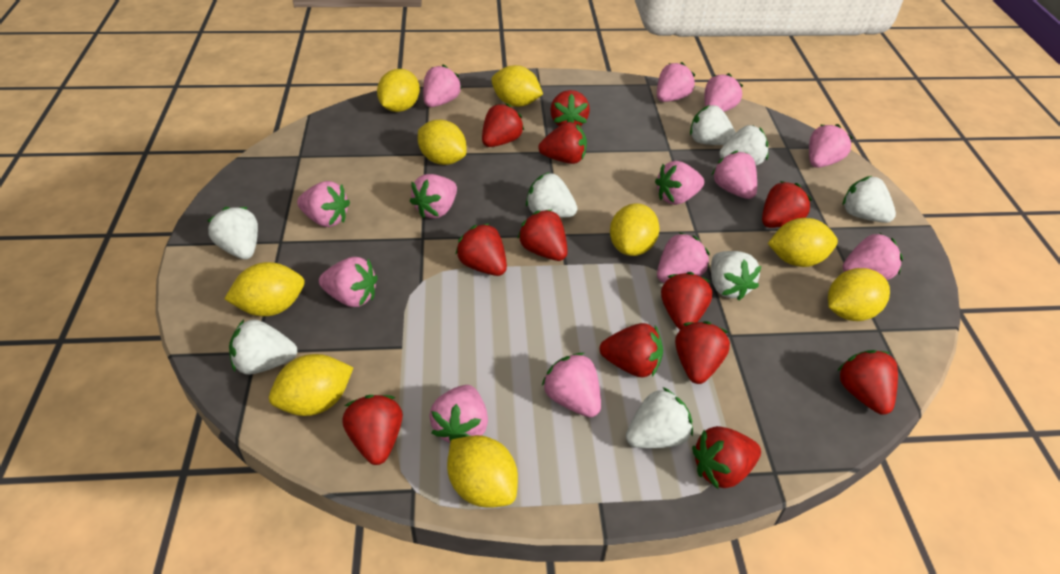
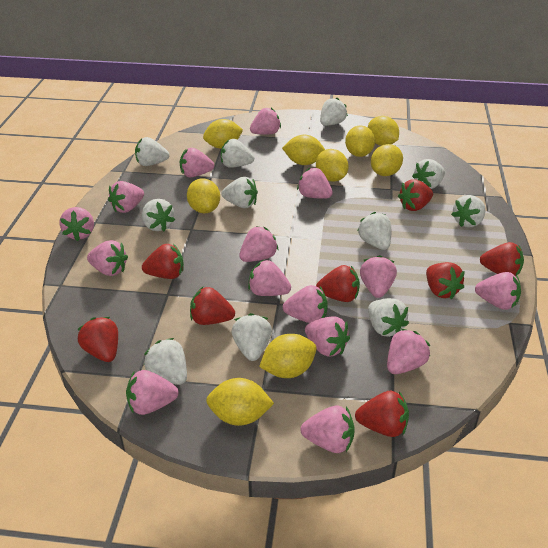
pink strawberry: [297,181,350,227] [319,257,378,307] [410,174,457,218] [423,64,462,107] [429,385,488,443] [542,353,601,417] [655,161,704,205] [657,62,695,102] [657,232,710,283] [704,73,743,112] [712,151,757,199] [809,124,852,168] [843,233,903,280] = 13 -> [60,207,94,241] [87,240,128,276] [108,181,144,213] [126,370,178,415] [180,148,214,177] [239,226,279,262] [248,260,291,296] [250,108,281,135] [283,285,328,323] [297,168,333,199] [300,406,355,453] [305,316,350,357] [360,255,397,298] [387,329,430,374] [475,272,521,310] = 15
red strawberry: [342,395,403,465] [455,223,507,276] [482,103,524,147] [517,210,568,261] [538,122,587,164] [550,90,590,126] [600,323,663,377] [661,272,712,330] [675,321,730,384] [692,426,761,489] [762,181,812,228] [837,350,898,415] = 12 -> [77,317,118,362] [142,244,184,279] [190,287,235,325] [316,265,360,302] [355,391,409,437] [398,179,433,211] [426,262,465,299] [480,242,524,276] = 8
white strawberry: [208,207,258,259] [229,319,297,375] [526,172,578,218] [626,387,693,448] [690,105,736,145] [711,251,761,300] [719,125,768,165] [843,176,896,223] = 8 -> [135,137,169,166] [142,199,175,231] [144,338,187,385] [221,139,254,168] [221,177,258,208] [232,313,272,361] [320,97,348,126] [357,212,391,250] [368,298,409,337] [412,159,445,189] [451,195,486,227] = 11

